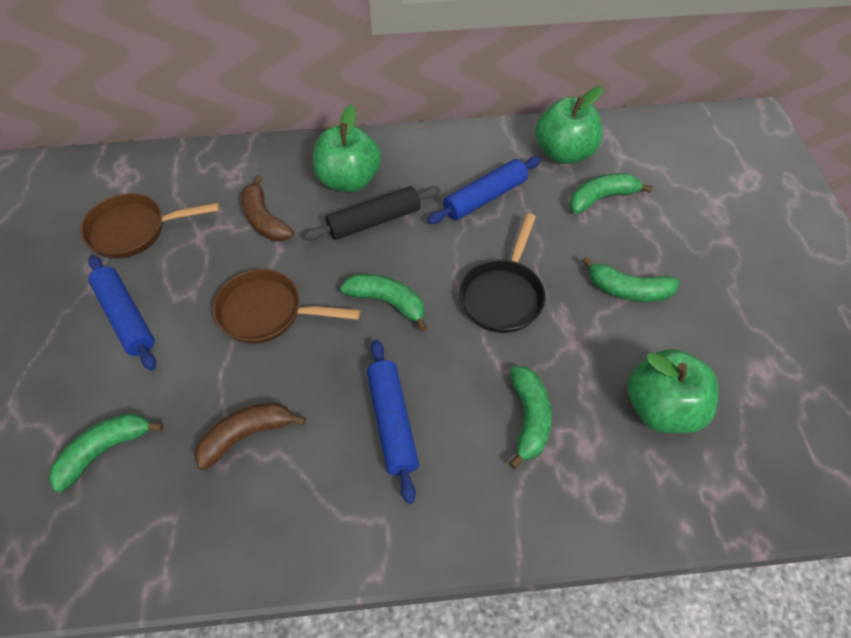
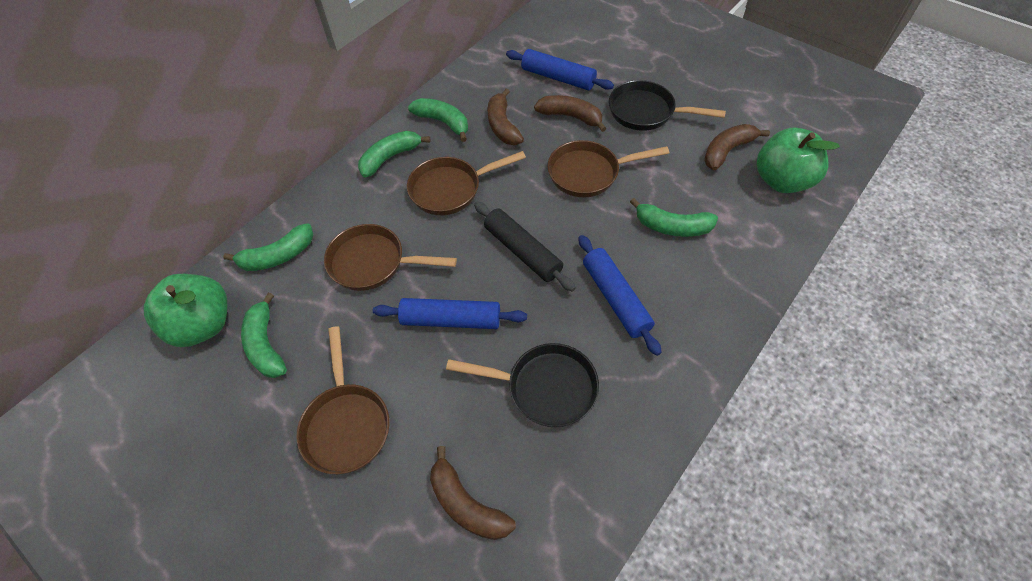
black pan: [460,213,545,333] = 1 -> [446,343,599,427] [609,80,726,131] = 2
brown banana: [195,402,306,470] [241,175,294,241] = 2 -> [430,446,516,540] [487,88,524,145] [534,95,607,132] [704,124,770,170] = 4
brown pan: [80,193,219,259] [213,269,360,344] = 2 -> [296,326,390,474] [324,224,457,291] [407,151,526,215] [547,140,669,197] = 4
green apple: [313,104,381,192] [535,87,603,164] [628,349,719,433] = 3 -> [144,274,227,347] [757,128,840,193] = 2

